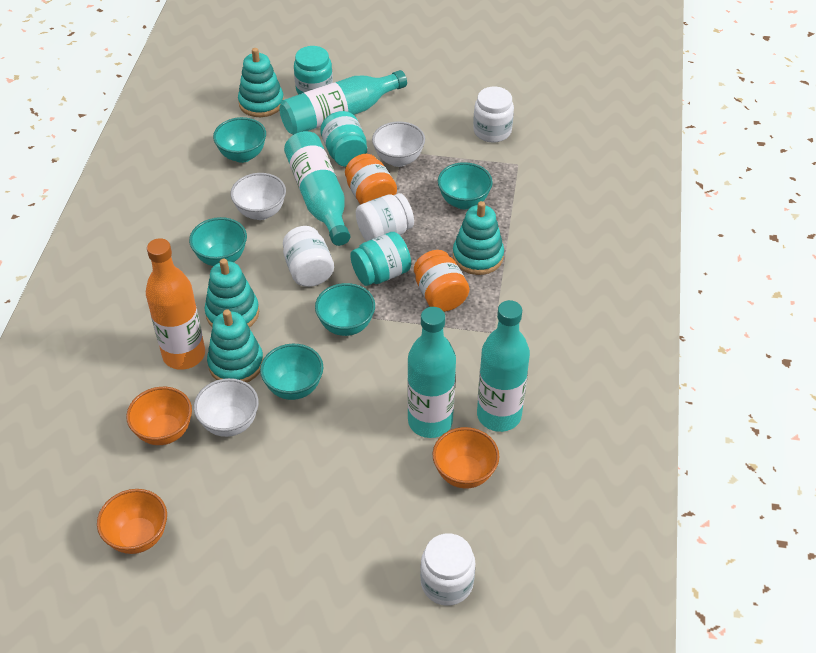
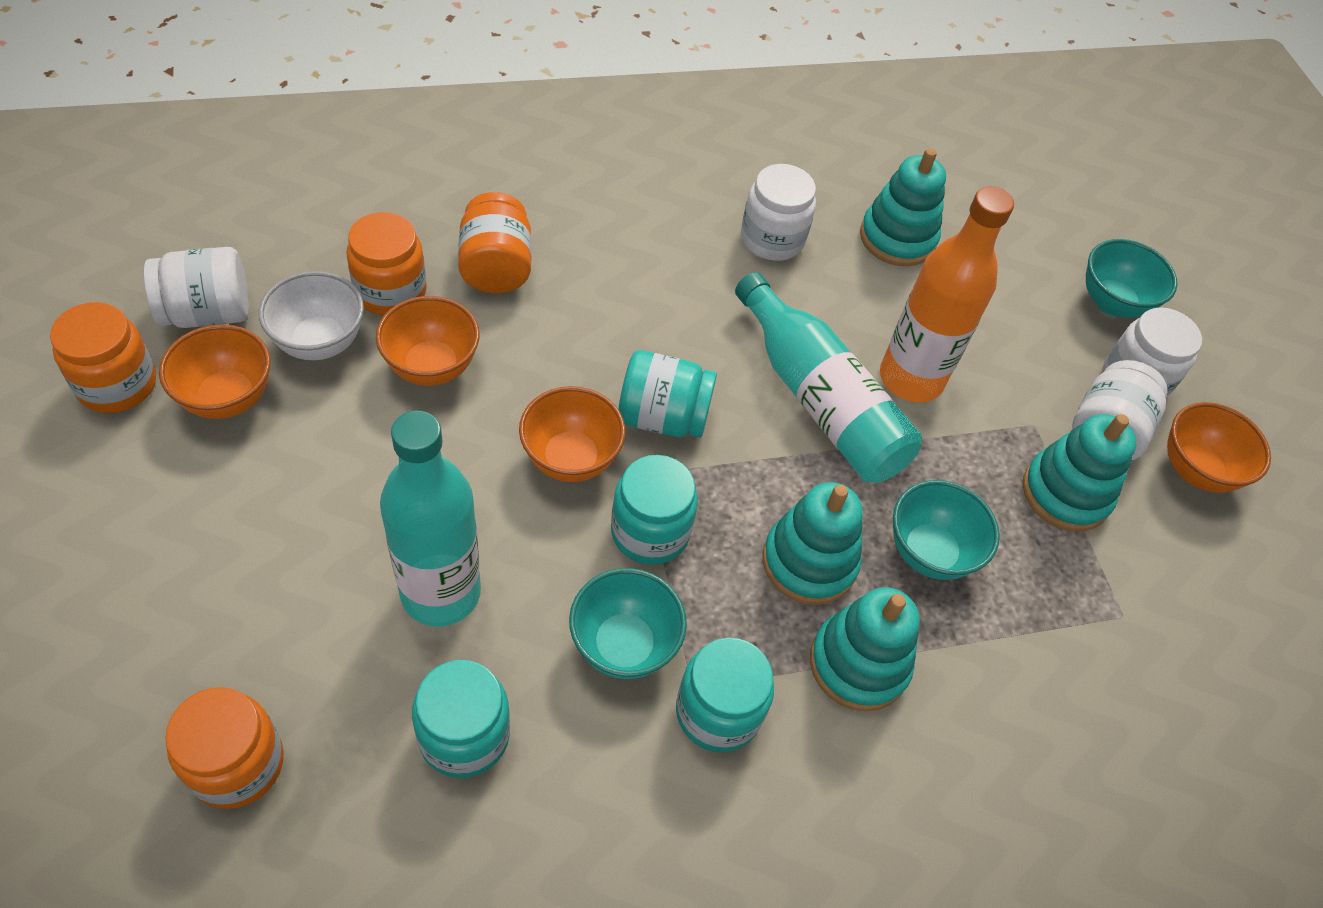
orange bowl: [97,489,167,554] [126,387,192,445] [432,427,499,489] = 3 -> [159,324,270,419] [376,296,480,386] [519,386,625,482] [1167,402,1271,493] = 4
orange jar: [345,154,397,205] [414,250,469,312] = 2 -> [50,302,156,413] [165,687,284,809] [347,212,427,316] [458,192,531,293] = 4
turquoise bottle: [279,70,407,135] [284,131,350,246] [407,307,456,438] [477,300,530,432] = 4 -> [380,411,481,627] [735,272,922,483] = 2
turquoise bowl: [189,217,247,266] [213,117,266,163] [260,344,323,400] [315,283,375,336] [438,162,493,209] = 5 -> [569,568,687,679] [893,480,1000,580] [1086,239,1178,318] = 3
turquoise jar: [294,46,333,94] [320,111,367,167] [350,232,411,286] = 3 -> [412,660,510,778] [611,455,698,565] [618,350,717,438] [676,637,774,752] = 4
white bowl: [194,378,259,437] [231,173,286,220] [372,121,425,167] = 3 -> [259,271,364,360] = 1

